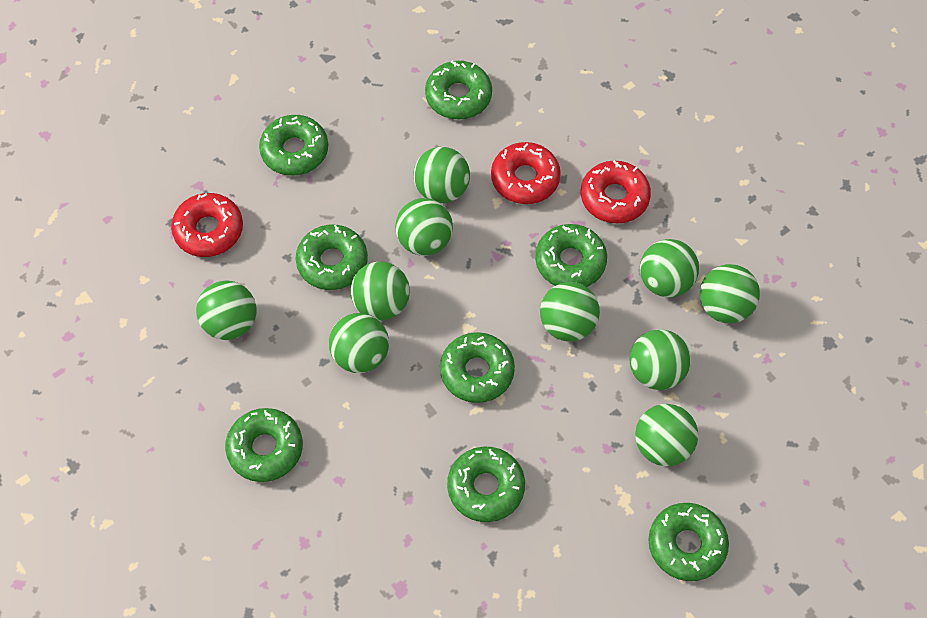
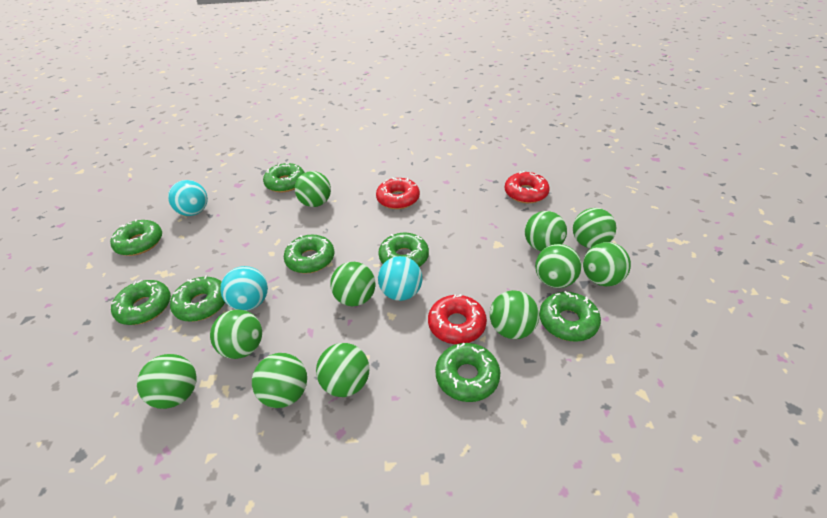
green ball: [196,280,257,340] [329,313,389,373] [350,262,410,321] [395,198,453,256] [413,147,470,203] [540,282,600,341] [630,330,691,390] [635,404,698,466] [640,239,699,298] [700,264,760,323] = 10 -> [137,354,197,409] [210,309,262,359] [252,353,307,408] [295,171,331,207] [316,343,370,397] [330,262,375,306] [490,290,539,339] [525,211,567,251] [535,244,582,288] [573,208,616,248] [583,242,631,286] = 11
turquoise ball: none = 0 -> [168,180,208,216] [220,266,268,311] [378,256,422,301] = 3

